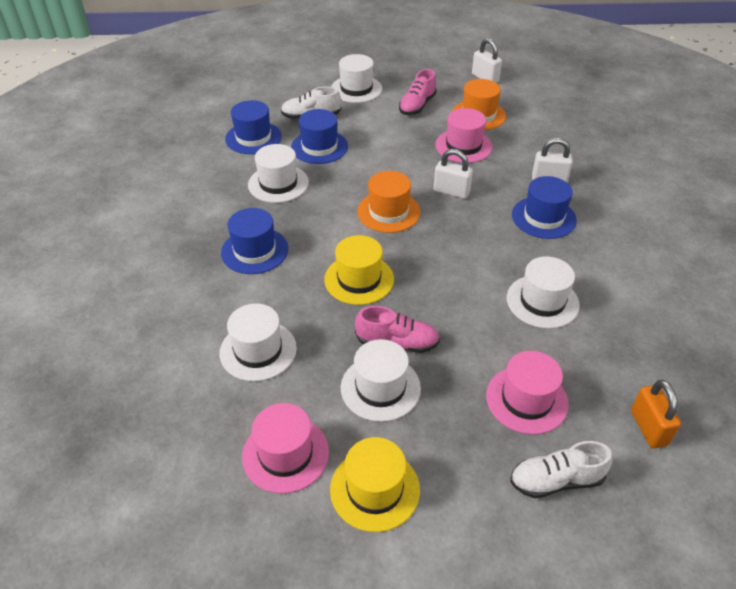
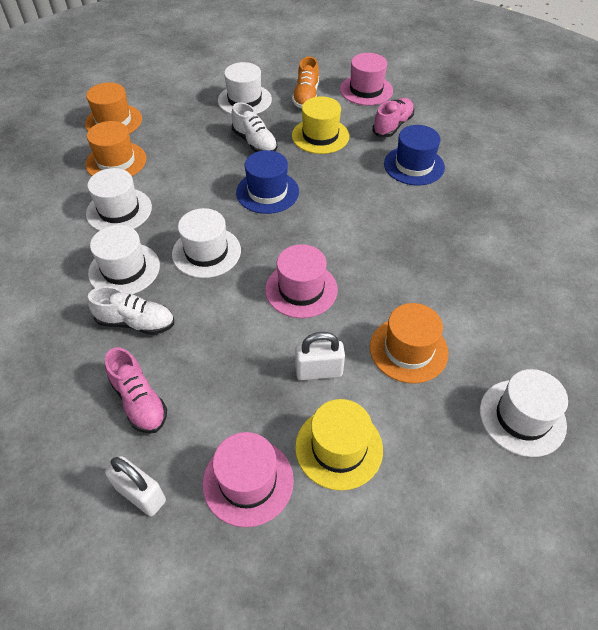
blue hat: [221,208,288,274] [225,100,282,154] [291,109,348,164] [512,176,577,239] = 4 -> [236,150,299,214] [384,125,445,185] = 2
orange hat: [357,171,420,233] [452,79,506,130] = 2 -> [85,82,142,134] [85,121,147,176] [370,303,449,384] = 3
orange padlock: [631,380,681,448] = 1 -> none = 0
orange shoe: none = 0 -> [292,57,319,109] = 1
white padlock: [434,149,473,199] [472,38,502,83] [532,138,573,183] = 3 -> [105,456,166,516] [295,332,345,380] = 2

